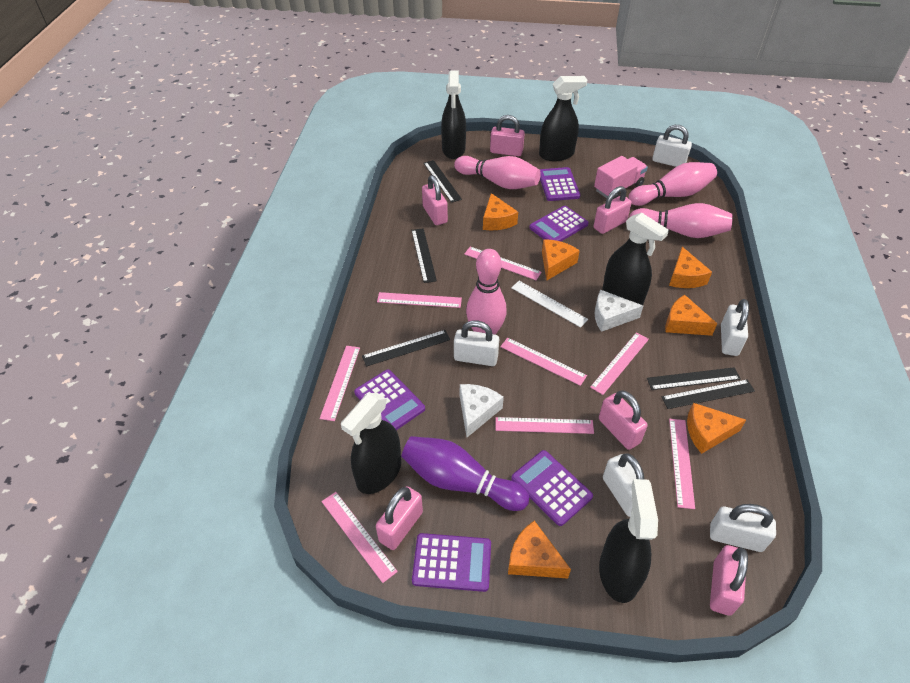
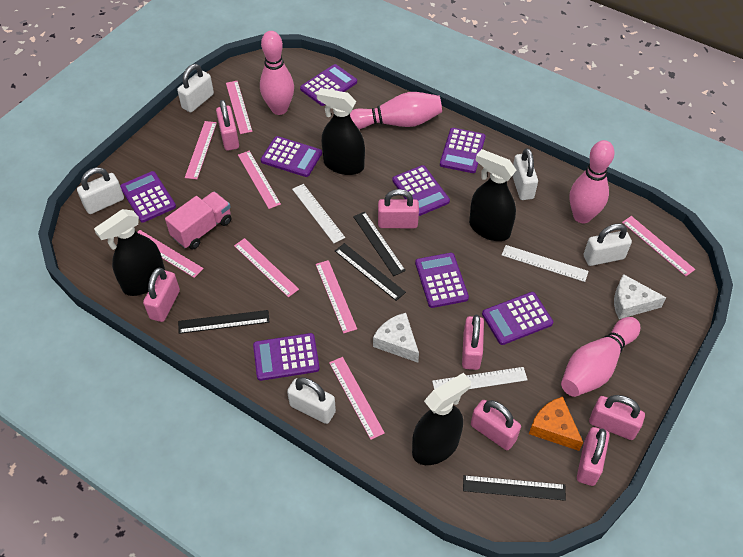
black ruler: [362,330,450,367] [411,228,437,283] [424,160,462,203] [647,367,741,390] [662,379,755,409] = 5 -> [178,310,269,334] [335,243,406,301] [353,212,406,276] [463,475,566,501] = 4
black spray bottle: [341,393,401,494] [441,70,466,159] [539,76,587,161] [599,479,658,603] [602,213,669,305] = 5 -> [94,209,165,296] [317,88,365,175] [412,373,471,465] [469,149,516,241] = 4
orange cheese: [483,193,518,230] [508,521,571,578] [542,239,580,281] [665,295,717,336] [669,247,712,288] [687,403,746,454] = 6 -> [529,397,583,451] = 1
pink padlock: [376,486,423,550] [422,175,448,225] [490,115,525,156] [594,186,632,234] [599,390,648,450] [710,545,748,616] = 6 -> [143,267,180,322] [216,100,239,151] [378,189,419,228] [462,315,484,370] [471,400,521,450] [577,427,610,486] [589,395,645,440] = 7
purple bowling pin: [401,436,529,511] = 1 -> none = 0
purple calculator: [354,369,425,430] [412,533,491,592] [511,450,593,526] [529,206,589,241] [540,167,580,201] = 5 -> [120,171,176,223] [253,333,320,381] [261,136,322,177] [300,64,357,106] [392,165,450,216] [415,253,469,308] [440,128,486,173] [482,292,553,345] = 8
white ruler: [511,281,588,328] = 1 -> [292,184,345,243] [432,367,528,389] [502,245,589,282] = 3

